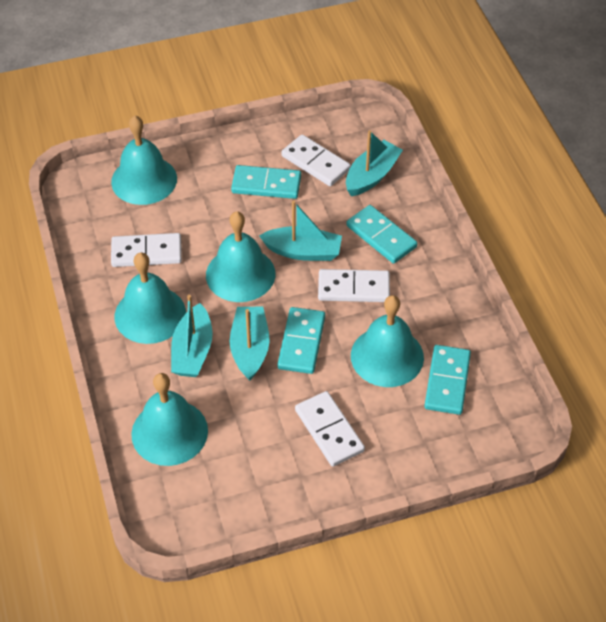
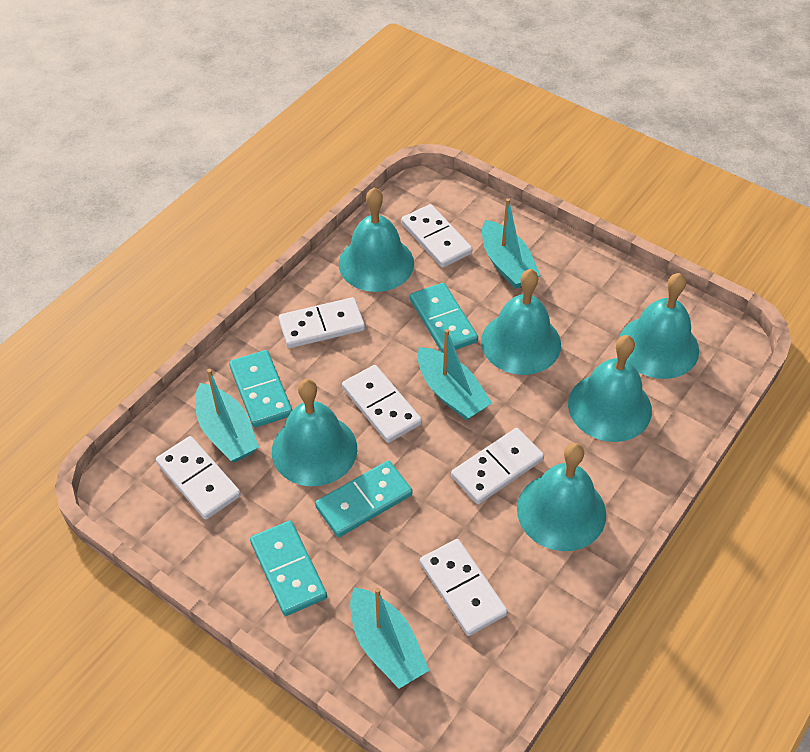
turquoise bell: [111,115,177,205] [115,252,186,344] [131,373,208,466] [206,211,275,302] [351,295,424,387] = 5 -> [272,379,357,486] [339,188,414,292] [481,269,561,375] [517,443,606,551] [568,335,652,442] [619,273,699,379] = 6
white domino: [111,233,182,267] [281,134,351,186] [295,391,365,467] [318,269,390,302] = 4 -> [156,436,241,519] [279,297,365,348] [342,365,422,443] [401,204,472,268] [420,539,507,636] [451,428,544,504] = 6

